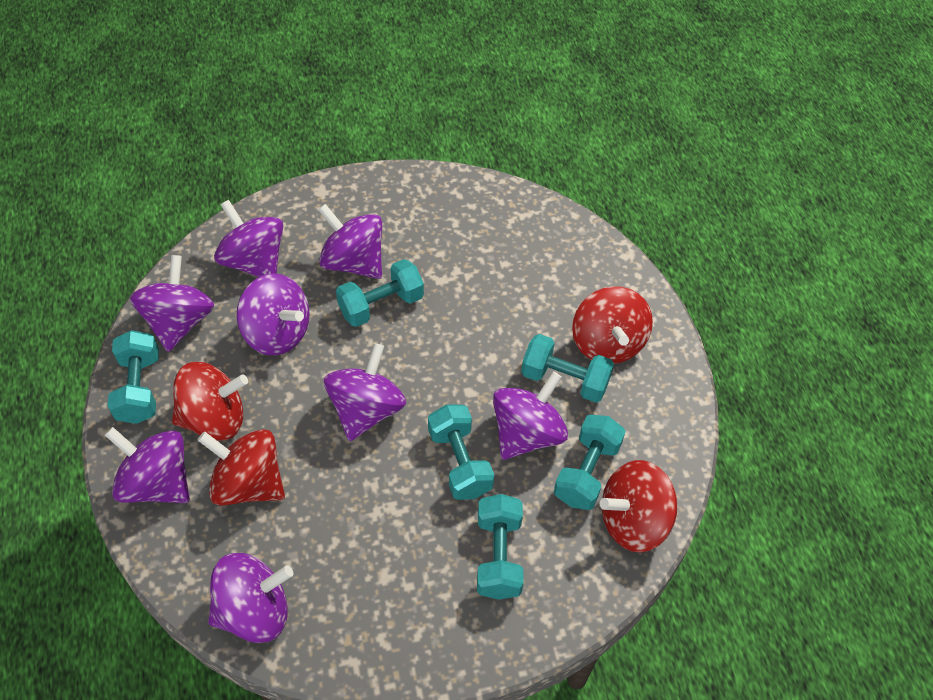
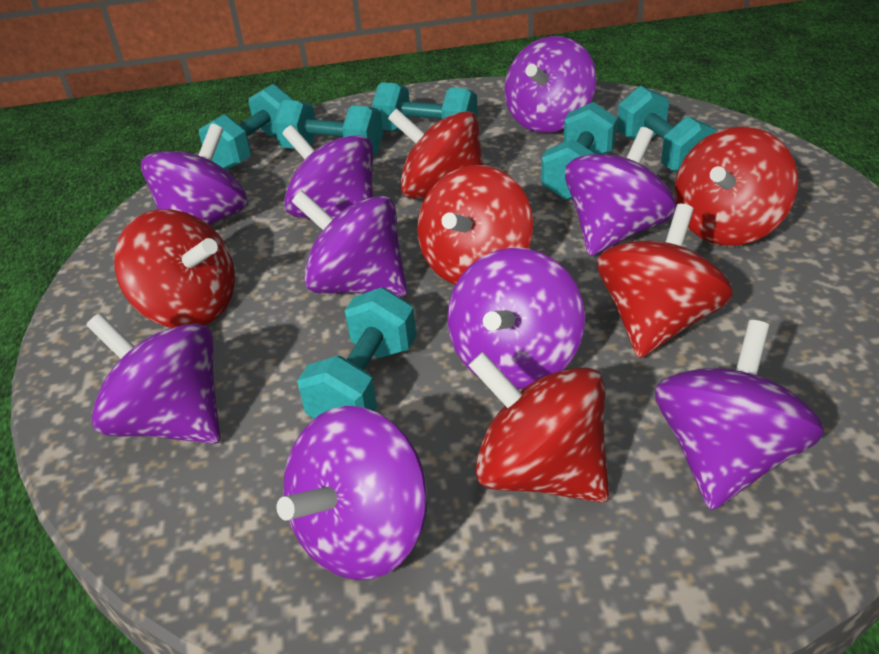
purple spinning top: [105,427,190,503] [130,255,214,352] [208,553,293,643] [214,200,283,277] [237,274,310,355] [318,204,382,279] [324,343,406,441] [493,372,568,460] = 8 -> [87,313,220,444] [141,124,248,225] [277,406,428,580] [282,125,373,219] [292,190,407,297] [447,248,585,389] [504,36,596,133] [565,127,676,256] [655,320,824,510] = 9
red spinning top: [172,362,248,441] [198,429,285,505] [572,286,653,364] [600,460,677,552] = 4 -> [114,209,235,328] [388,108,484,199] [417,165,533,285] [468,352,609,503] [597,204,733,358] [675,126,798,246] = 6

